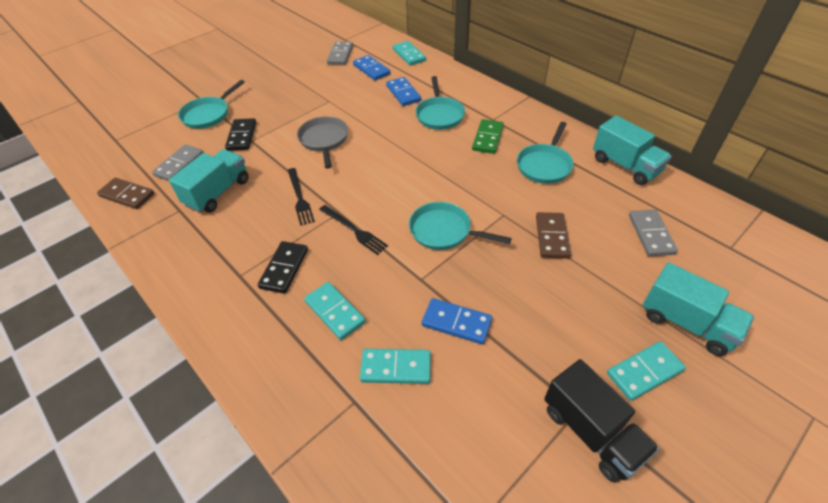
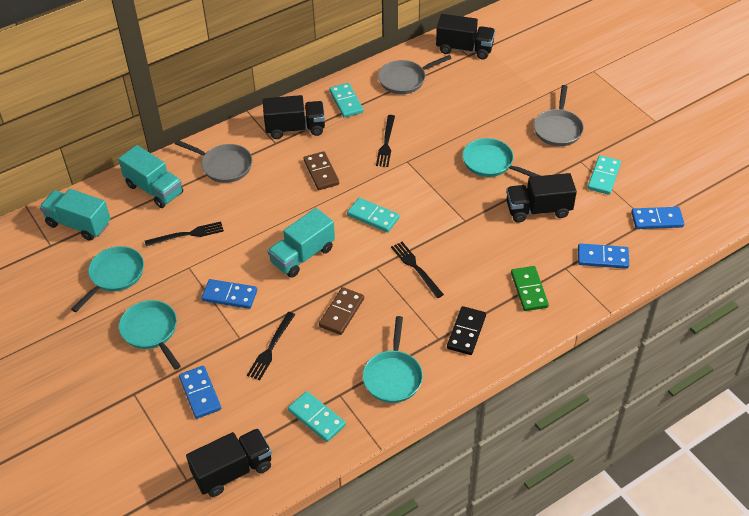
black domino: [225,118,256,151] [258,241,308,294] = 2 -> [447,306,486,355] = 1
black fork: [288,168,315,226] [319,205,388,255] = 2 -> [145,222,224,246] [247,312,295,380] [376,115,395,167] [391,242,444,298] = 4
black truck: [544,359,659,483] = 1 -> [186,428,272,497] [263,95,325,139] [436,14,495,59] [506,173,577,223] = 4
blue domino: [353,55,391,81] [386,77,421,106] [421,298,492,344] = 3 -> [179,366,221,419] [202,279,257,309] [578,243,629,269] [631,207,685,229] = 4
grey domino: [152,144,204,181] [327,41,353,65] [629,209,678,256] = 3 -> none = 0
grey pan: [297,116,348,169] = 1 -> [175,140,252,183] [378,55,452,94] [534,85,584,146] = 3

